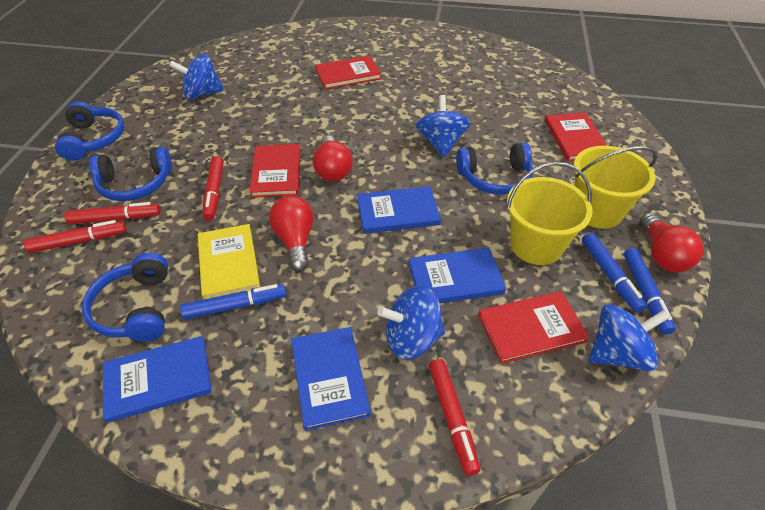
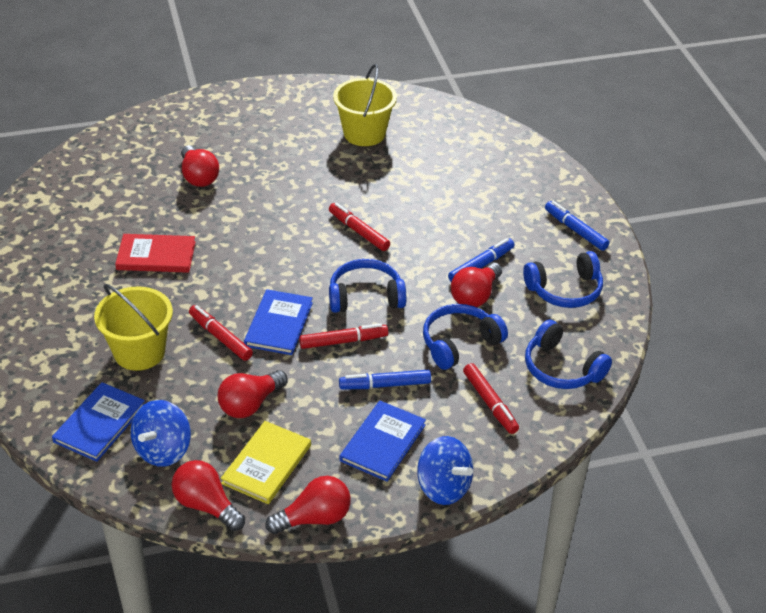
blue book: [103,336,212,423] [291,327,371,431] [357,186,441,234] [409,248,506,303] = 4 -> [52,382,145,462] [244,289,313,355] [340,401,426,482] = 3
blue spinning top: [169,54,224,100] [377,286,445,360] [416,95,470,157] [589,304,670,372] = 4 -> [131,400,191,467] [417,436,473,505] = 2
red book: [250,144,301,198] [315,55,382,89] [478,291,590,364] [545,112,607,162] = 4 -> [115,234,196,273] = 1
red light bulb: [269,196,314,272] [313,135,353,181] [640,213,704,272] = 3 -> [172,460,245,531] [181,145,219,187] [218,370,288,418] [266,476,351,534] [451,262,502,307] = 5

